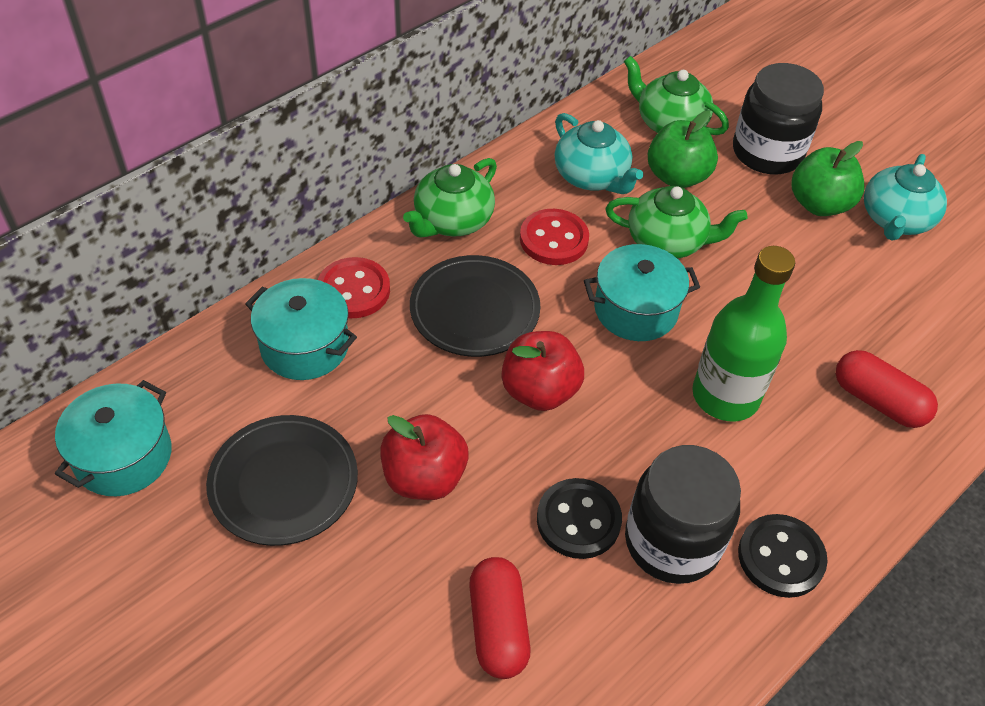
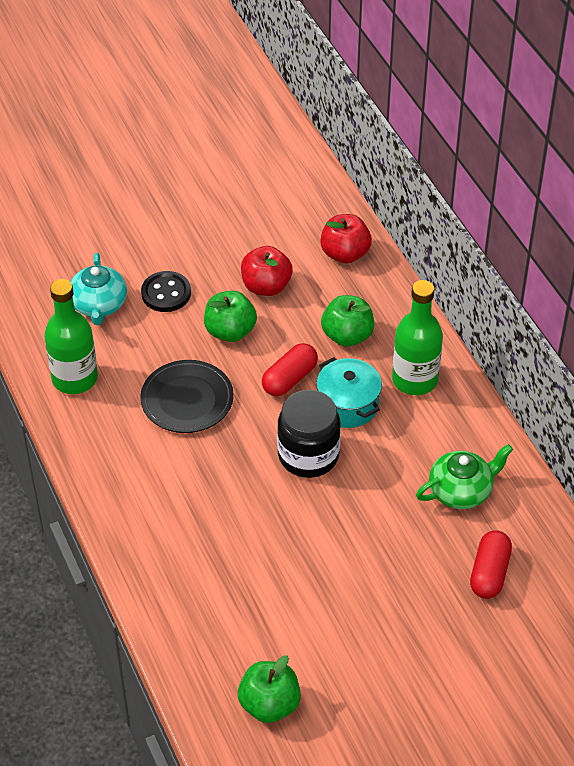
black button: [537,478,622,559] [738,514,828,598] = 2 -> [141,271,191,312] = 1
black jar: [625,445,741,584] [733,63,824,174] = 2 -> [277,390,341,478] = 1
black plate: [206,415,358,546] [410,255,540,357] = 2 -> [140,360,234,433] = 1
green apple: [648,111,718,188] [791,141,864,216] = 2 -> [204,291,257,342] [238,656,301,723] [321,295,374,347] = 3
green bottle: [692,246,795,421] = 1 -> [44,279,98,394] [392,280,443,395] = 2
green teapot: [403,158,497,238] [605,186,748,259] [624,56,729,135] = 3 -> [416,444,513,509] = 1
red button: [318,257,390,318] [520,209,589,265] = 2 -> none = 0
turquoise pot: [55,380,172,496] [245,278,357,380] [584,244,700,341] = 3 -> [316,357,382,428] = 1
turquoise teapot: [555,113,643,194] [864,154,947,241] = 2 -> [71,253,127,325] = 1

